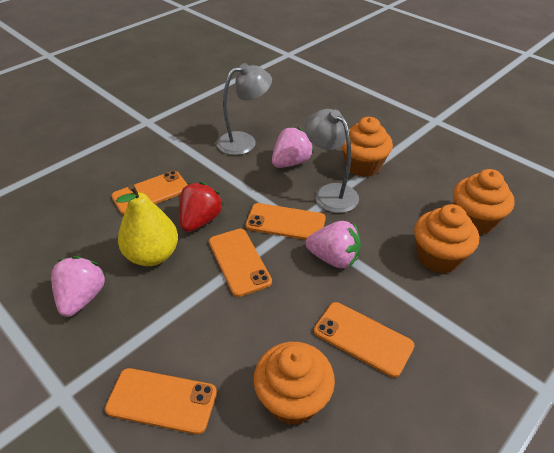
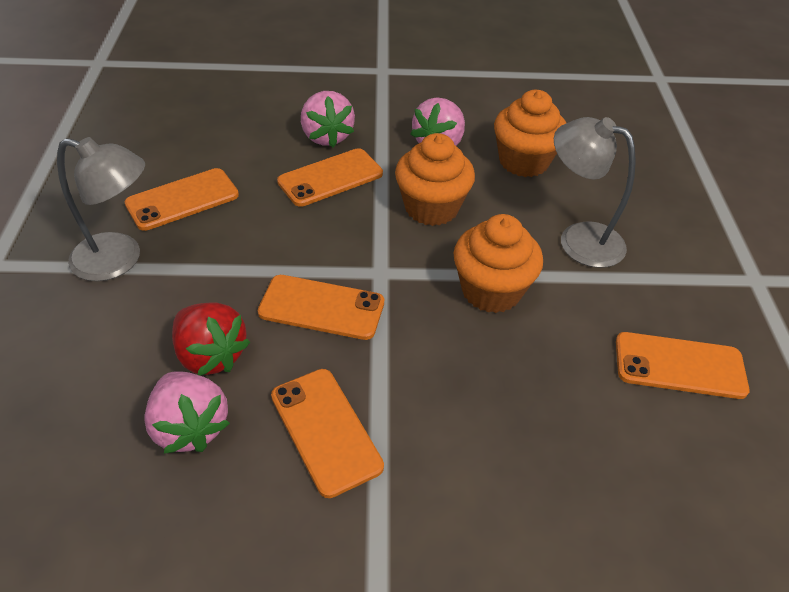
orange cupcake: [253,342,335,425] [341,117,393,177] [414,204,479,274] [453,169,515,235] = 4 -> [395,133,475,226] [454,214,543,313] [494,90,566,177] = 3
yellow pear: [116,184,178,266] = 1 -> none = 0

